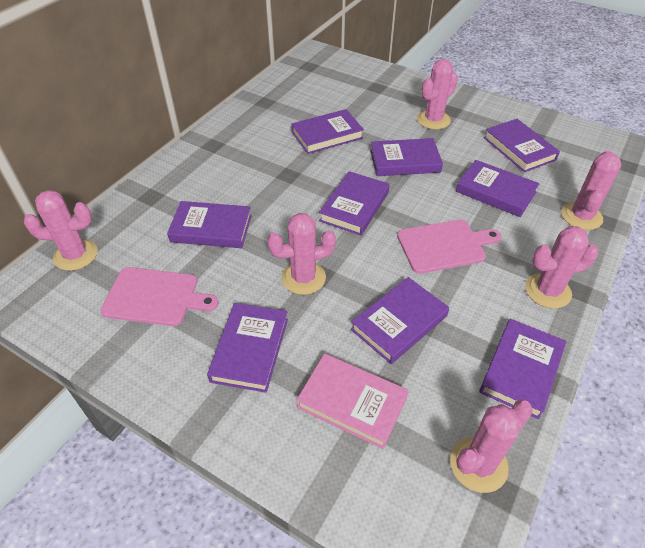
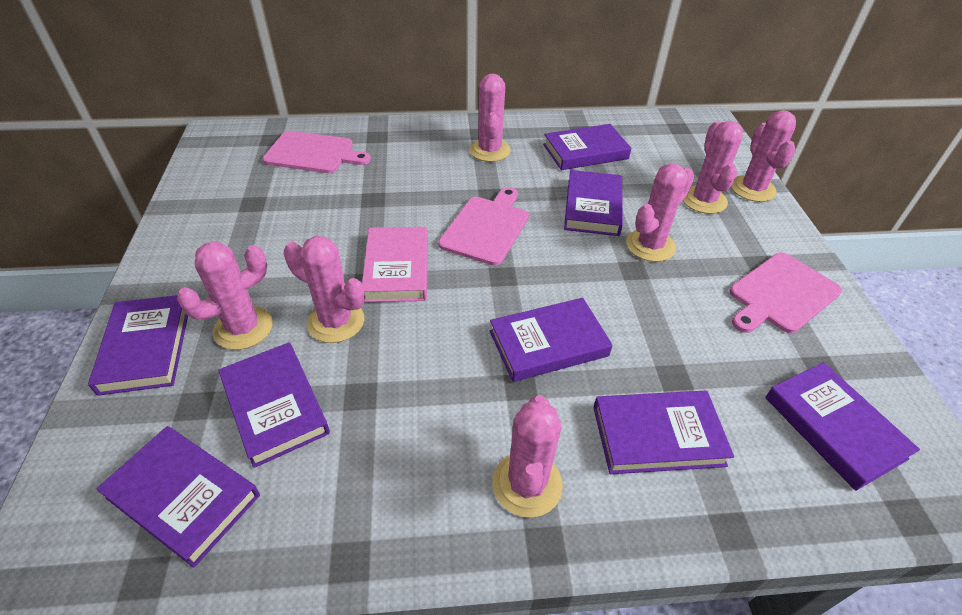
pink cactus: [23,190,97,271] [267,213,336,295] [417,59,458,130] [450,400,533,493] [525,226,598,309] [562,151,622,230] = 6 -> [177,241,273,350] [283,236,365,343] [469,73,511,162] [492,395,563,518] [626,163,694,262] [683,121,743,214] [731,110,796,202] = 7
pink cutting board: [100,267,218,326] [397,220,502,274] = 2 -> [263,131,371,173] [438,187,529,266] [729,253,842,333] = 3
purple book: [167,201,252,248] [207,303,288,393] [291,109,364,154] [319,171,390,236] [351,277,449,364] [370,138,443,176] [456,160,540,217] [479,319,566,419] [484,119,560,172] = 9 -> [88,295,188,396] [97,426,260,568] [218,342,330,468] [490,298,613,382] [543,124,631,170] [564,170,623,236] [593,391,734,474] [765,362,920,491] = 8

